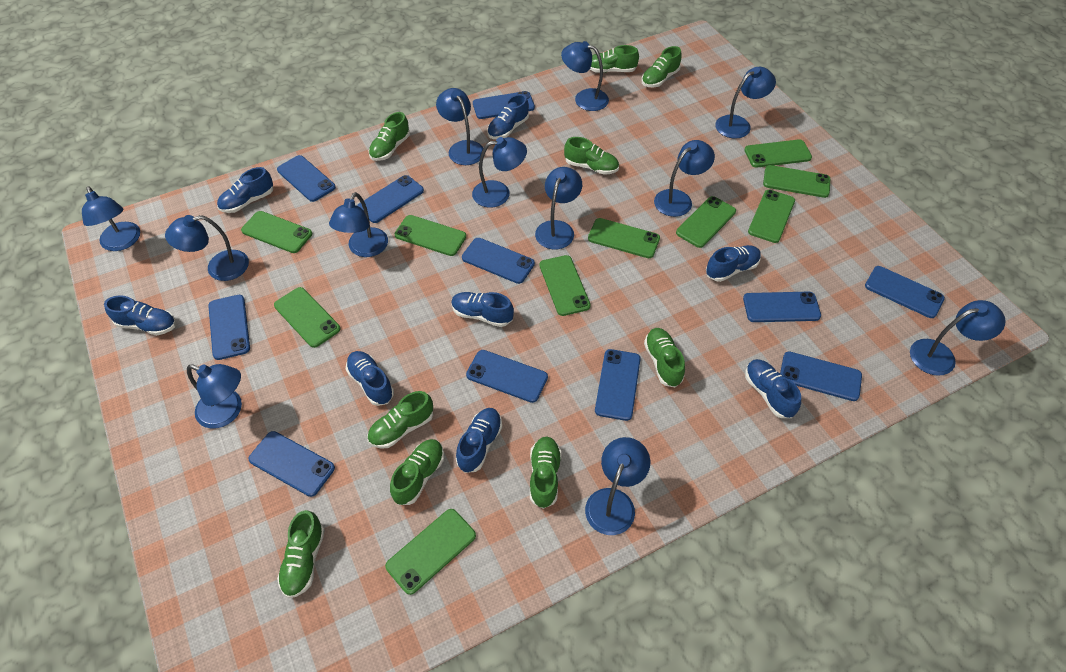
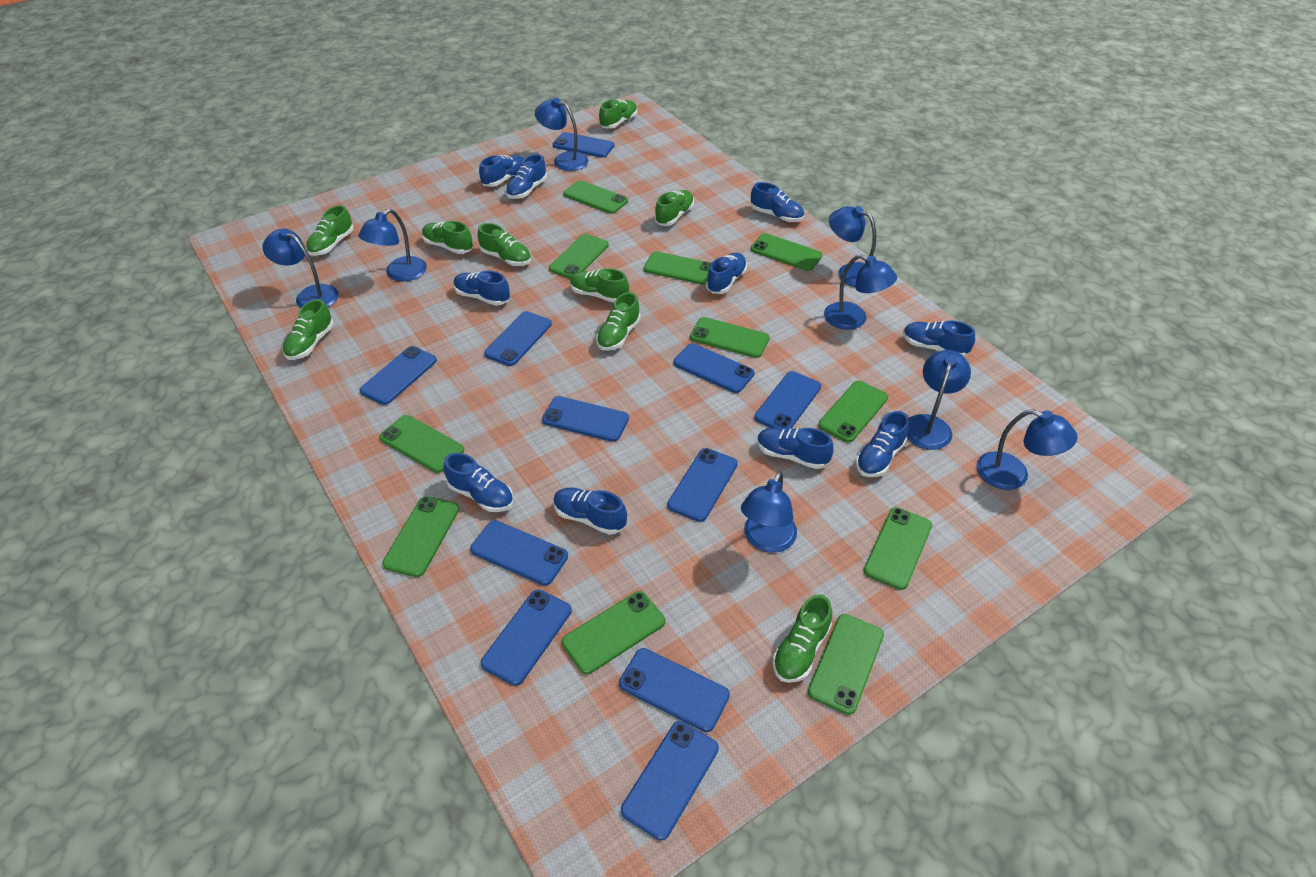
blue lamp: [82,186,140,251] [165,215,249,281] [187,364,242,429] [329,192,388,257] [436,88,483,165] [472,137,527,208] [535,167,582,250] [561,41,609,111] [585,437,650,535] [654,140,715,217] [715,67,776,139] [910,300,1006,376] = 12 -> [262,228,339,308] [358,209,427,281] [535,98,588,171] [741,471,797,553] [824,254,897,330] [829,206,876,287] [907,350,971,450] [976,409,1078,490] = 8
blue shoe: [104,295,176,335] [217,167,273,213] [346,351,394,406] [451,292,514,327] [456,408,502,473] [487,94,529,139] [706,245,761,282] [745,359,801,418] = 8 -> [444,453,513,512] [454,270,510,305] [479,155,524,187] [506,154,547,199] [553,487,627,535] [706,253,747,294] [751,182,804,222] [757,427,834,469] [856,411,909,477] [903,320,975,356] = 10
green phone: [241,211,312,253] [274,287,340,348] [385,509,476,595] [395,215,466,256] [540,255,591,316] [588,218,660,258] [676,196,736,248] [745,139,812,168] [748,190,795,243] [763,165,830,198] = 10 -> [379,415,464,473] [382,496,459,577] [549,234,609,279] [562,591,665,674] [563,180,628,214] [644,251,711,285] [690,317,770,358] [751,233,822,271] [808,614,884,715] [818,381,888,443] [864,507,932,590] = 11

